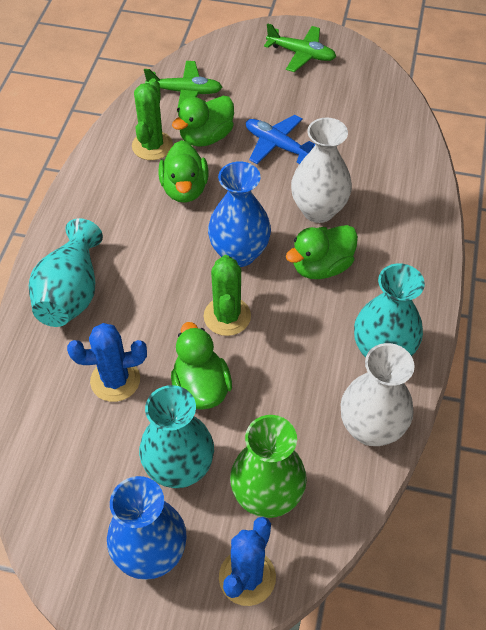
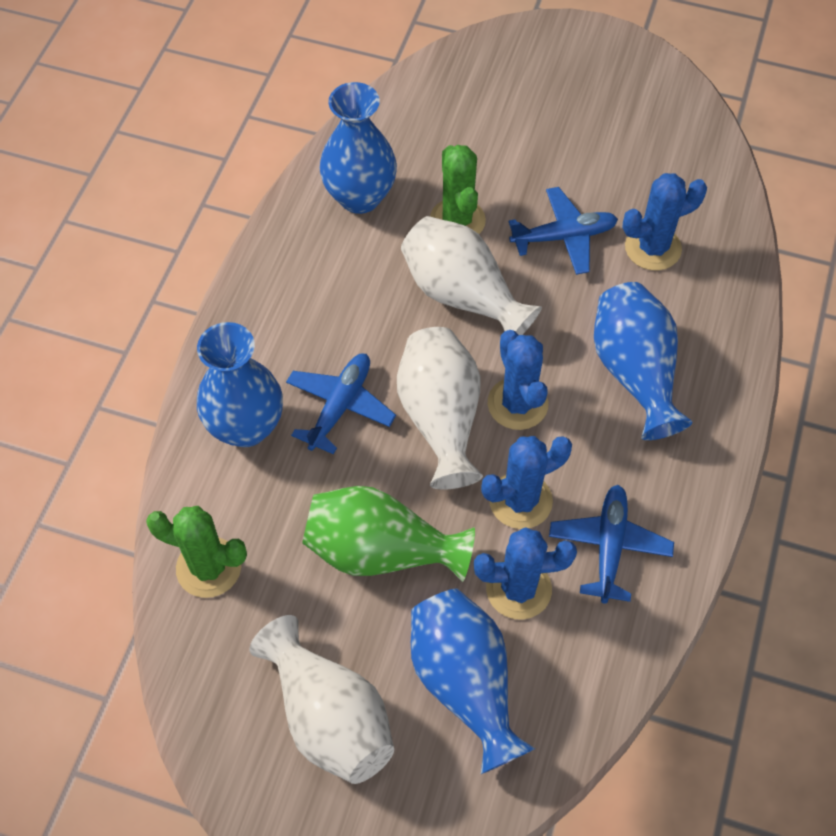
blue cactus: [67,323,147,402] [219,517,276,606] = 2 -> [474,527,577,620] [481,436,572,529] [488,330,548,430] [622,173,707,270] = 4
blue plane: [246,115,315,164] = 1 -> [286,354,396,454] [509,187,618,275] [549,485,674,604] = 3
blue vase: [107,476,187,580] [208,161,271,267] = 2 -> [197,322,283,447] [319,82,397,214] [411,588,535,774] [594,282,692,440] = 4
green duck: [158,140,208,203] [171,322,232,410] [172,96,234,147] [286,225,358,279] = 4 -> none = 0
green plane: [144,61,222,112] [264,23,336,72] = 2 -> none = 0
turquoise vase: [29,218,103,327] [139,385,214,488] [354,263,425,358] = 3 -> none = 0
white vase: [291,118,352,223] [341,343,415,446] = 2 -> [250,615,394,784] [397,327,483,490] [401,216,542,335] = 3

